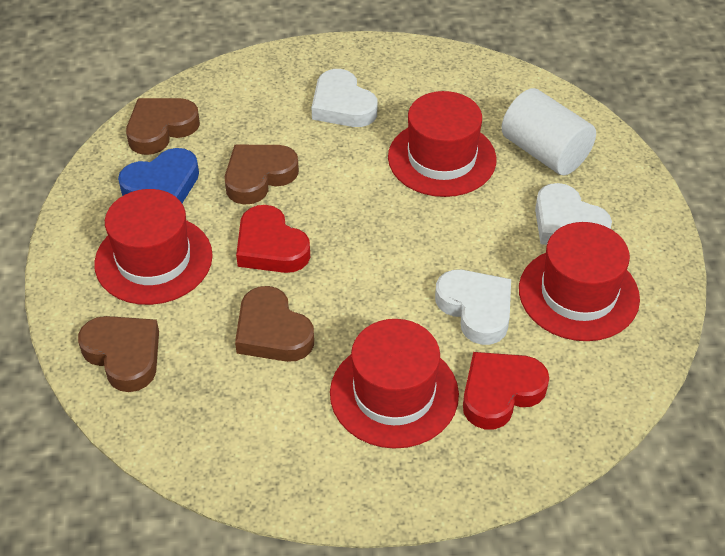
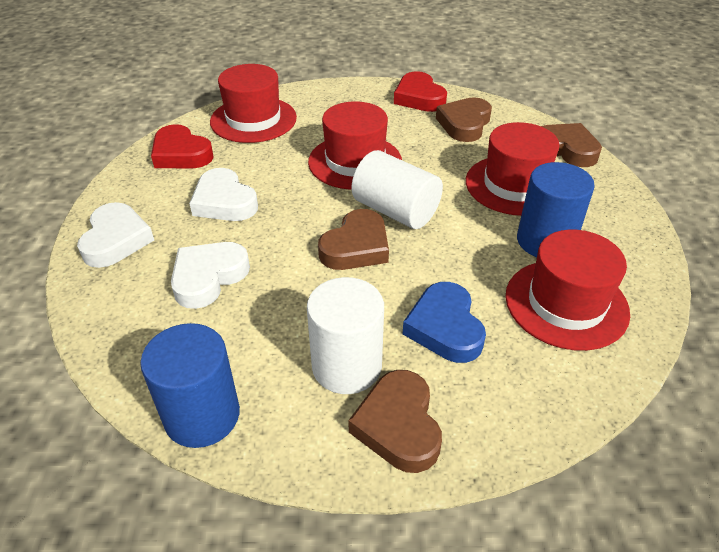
blue cylinder: none = 0 -> [140,323,240,448] [517,162,595,257] = 2
white cylinder: [501,88,596,175] = 1 -> [307,277,384,394] [352,150,443,229] = 2

